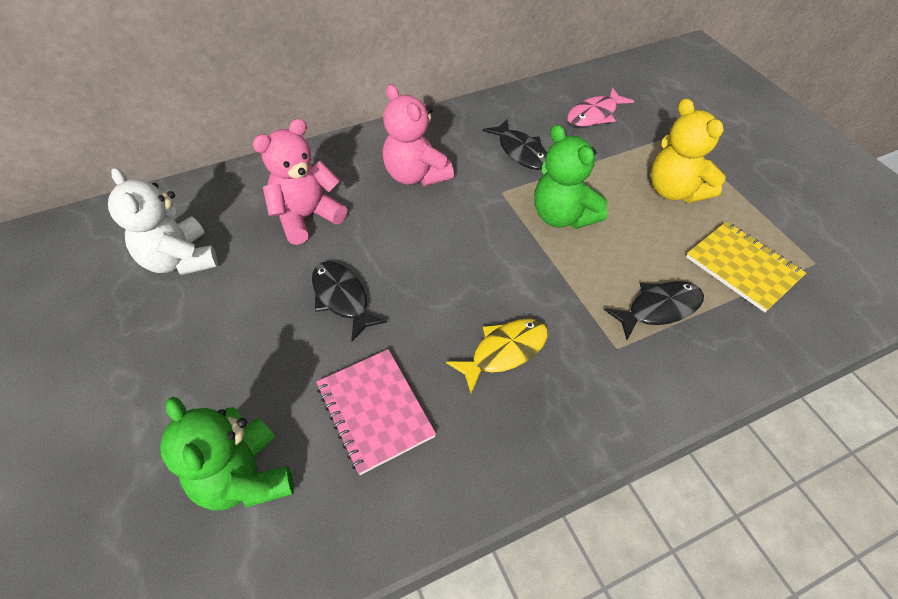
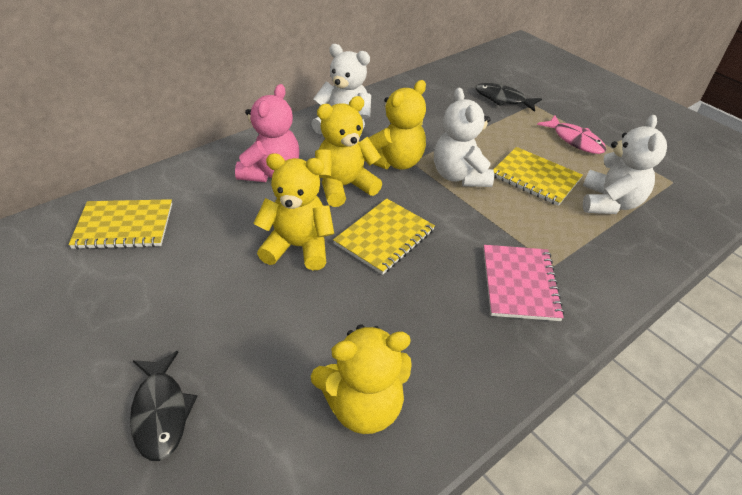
black fish: [312,261,387,341] [482,119,547,170] [604,281,704,340] = 3 -> [130,351,197,461] [475,83,542,112] = 2
green teddy bear: [160,397,294,511] [534,125,607,229] = 2 -> none = 0
pink teddy bear: [253,119,347,245] [383,84,454,186] = 2 -> [235,84,299,182] = 1
white teddy bear: [108,167,218,275] = 1 -> [312,44,371,138] [434,88,494,187] [583,115,667,214] = 3
yellow fish: [446,319,548,394] = 1 -> none = 0
yellow notebook: [686,221,806,312] = 1 -> [69,199,172,250] [333,198,435,275] [493,147,583,206] = 3
yellow teddy bear: [651,98,726,203] = 1 -> [253,153,334,271] [311,324,412,434] [315,96,382,207] [364,80,426,169] = 4

